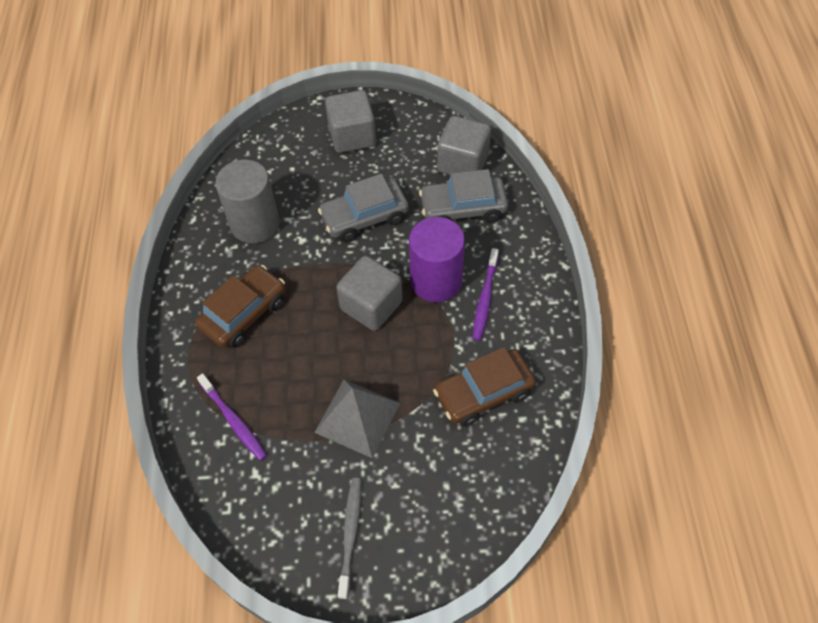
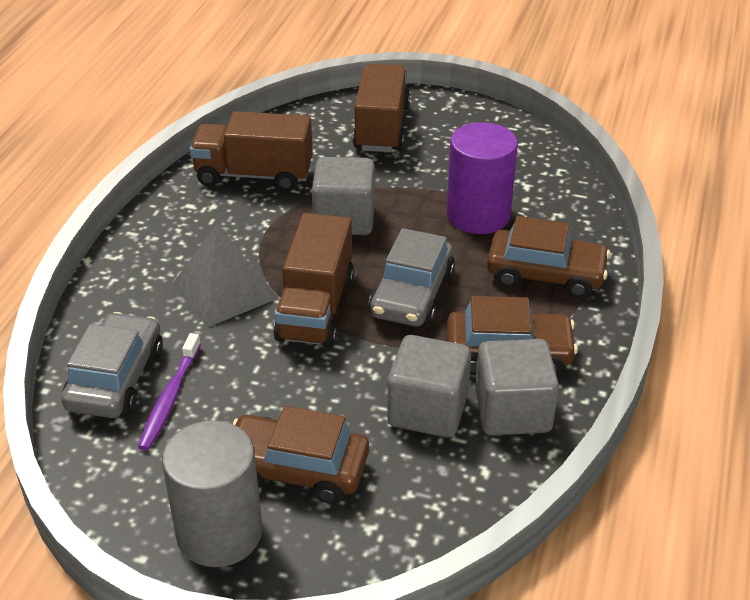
brown car: [195,265,286,348] [433,347,536,426] = 2 -> [233,406,369,504] [447,296,578,375] [487,216,610,298] = 3
brown truck: none = 0 -> [190,111,313,191] [273,213,354,348] [353,64,410,152] = 3
grey toothbrush: [338,478,361,599] = 1 -> none = 0
purple toothbrush: [197,373,267,461] [473,248,499,341] = 2 -> [138,333,201,451] = 1

